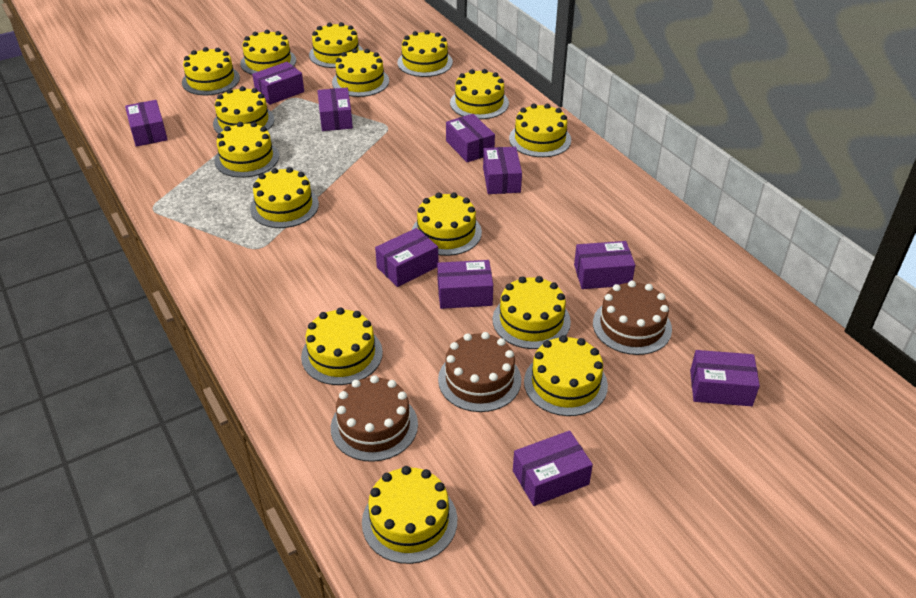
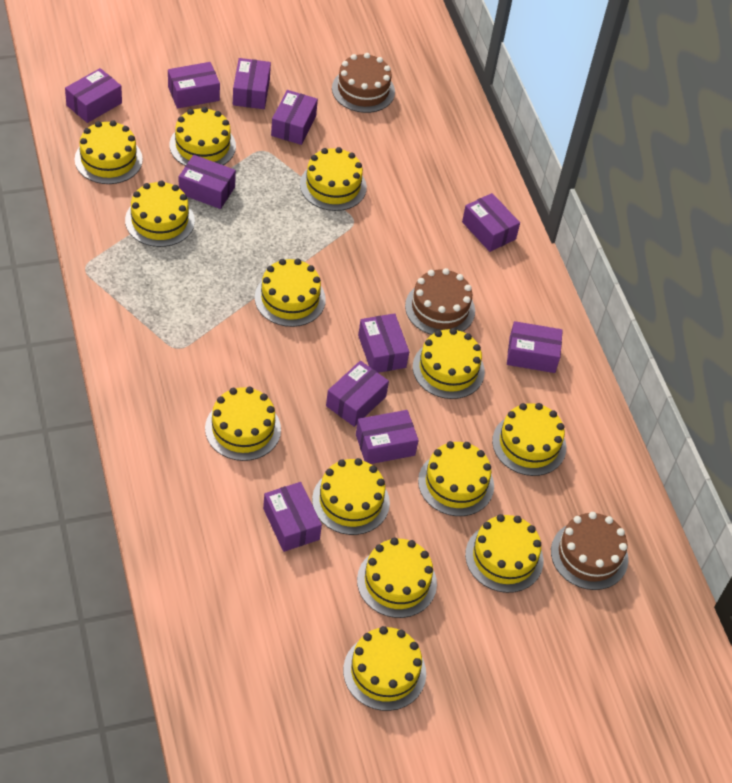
purple box: [125,100,168,147] [252,62,304,105] [318,88,353,131] [375,228,439,287] [437,260,493,309] [446,114,495,162] [483,147,522,194] [513,430,593,506] [574,241,635,289] [690,350,760,406] = 10 -> [65,68,122,123] [168,62,220,109] [179,155,236,209] [233,58,271,109] [263,482,322,552] [271,90,318,145] [326,361,389,427] [356,410,419,464] [358,313,409,373] [462,193,520,252] [507,321,563,373] = 11
yellow cake: [182,47,240,95] [213,86,274,134] [215,122,279,178] [240,30,296,75] [250,167,319,228] [301,308,383,385] [309,22,364,68] [332,49,389,97] [362,466,457,564] [397,30,453,77] [412,192,482,256] [450,69,509,119] [493,276,571,349] [509,104,571,157] [524,335,608,416] = 15 -> [75,120,143,184] [125,180,195,247] [170,107,236,166] [205,387,281,461] [255,259,326,327] [300,147,367,211] [312,458,390,535] [343,626,426,711] [357,538,437,618] [413,328,485,399] [418,441,494,516] [465,514,543,593] [492,403,566,476] = 13

